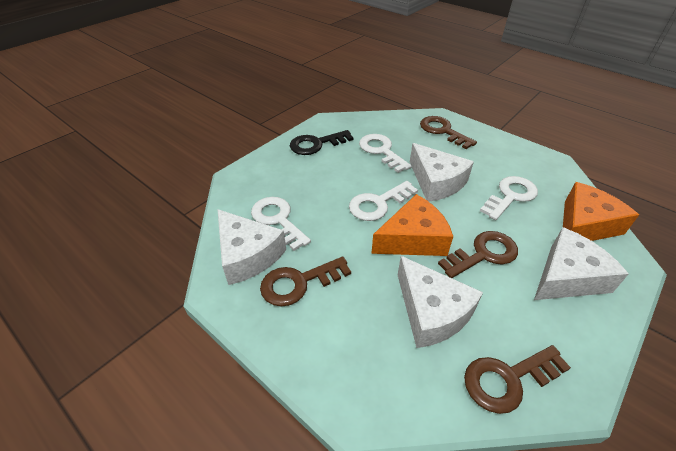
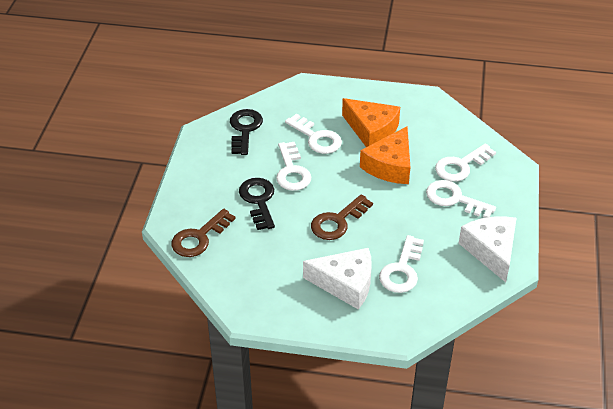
black key: [290,130,353,155] = 1 -> [230,109,263,155] [239,178,275,230] = 2
brown key: [260,257,351,306] [420,116,477,149] [438,231,518,278] [464,345,571,414] = 4 -> [171,208,236,257] [311,194,373,240] = 2
white cheese: [217,209,286,285] [398,256,483,348] [410,143,474,202] [534,227,629,300] = 4 -> [303,248,372,310] [459,216,516,283] = 2
white key: [251,197,311,251] [349,181,418,221] [359,134,412,173] [480,176,538,220] = 4 -> [276,142,311,191] [285,114,342,154] [379,235,424,293] [426,180,496,218] [435,143,496,182] = 5

